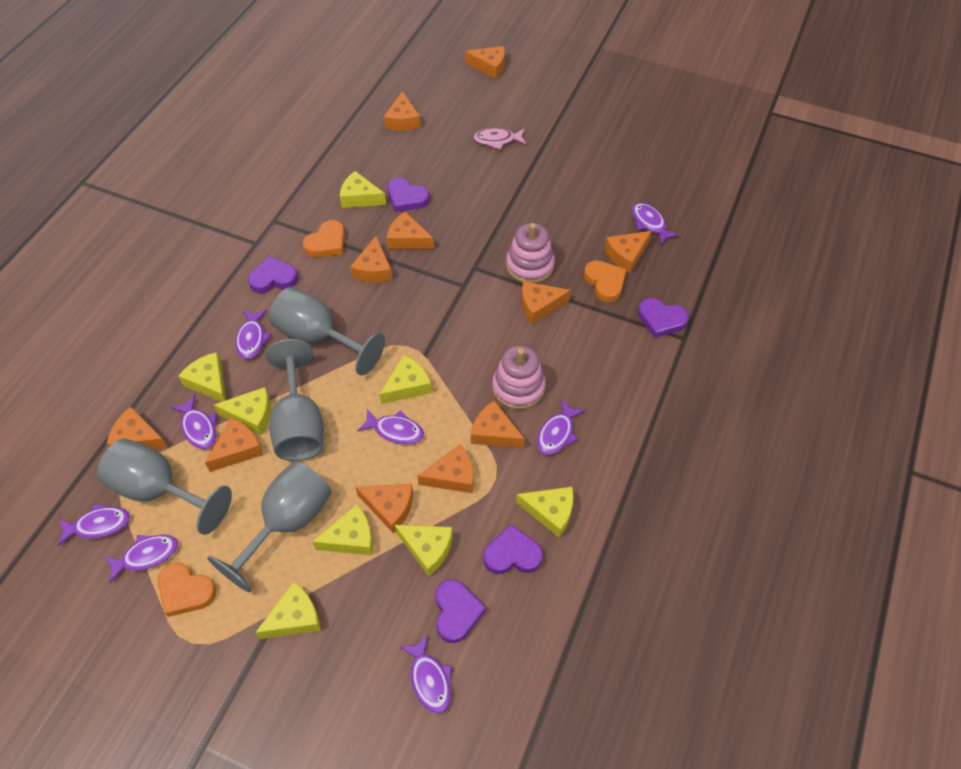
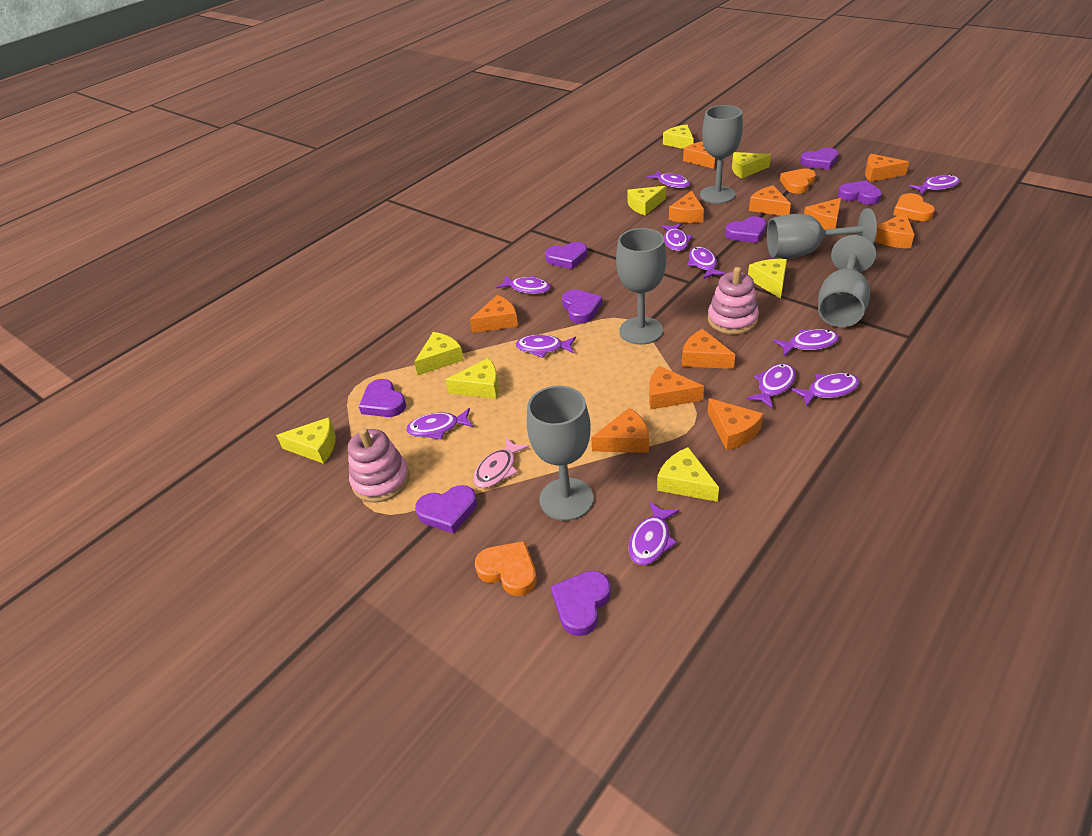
grey goblet: [97,439,232,535] [207,461,332,592] [266,339,324,461] [269,287,385,376] = 4 -> [527,386,594,521] [616,228,666,345] [700,105,743,204] [767,208,877,258] [818,235,876,327] = 5
purple fish: [58,503,130,546] [104,535,178,583] [171,395,217,449] [235,310,272,359] [357,409,424,444] [399,635,452,713] [537,399,585,455] [632,203,679,245] = 8 -> [406,408,473,440] [496,275,551,294] [516,335,576,358] [629,502,679,565] [646,170,690,188] [661,223,692,251] [687,247,725,279] [747,364,796,409] [773,329,839,356] [791,373,860,407] [909,175,960,195] = 11
purple heart: [248,256,298,293] [387,178,429,212] [435,579,486,643] [483,524,543,574] [638,298,689,338] = 5 -> [359,379,406,417] [415,485,477,534] [545,242,587,269] [551,571,611,636] [562,289,602,323] [725,216,766,243] [800,148,839,170] [838,180,882,205] = 8

